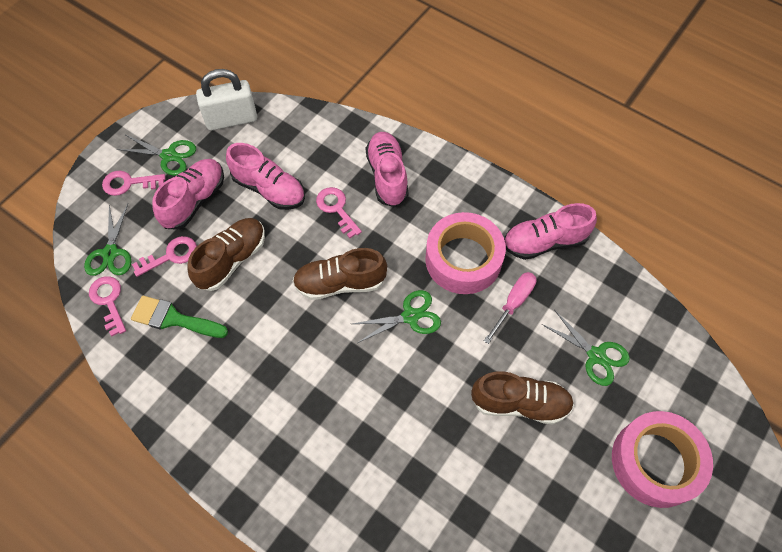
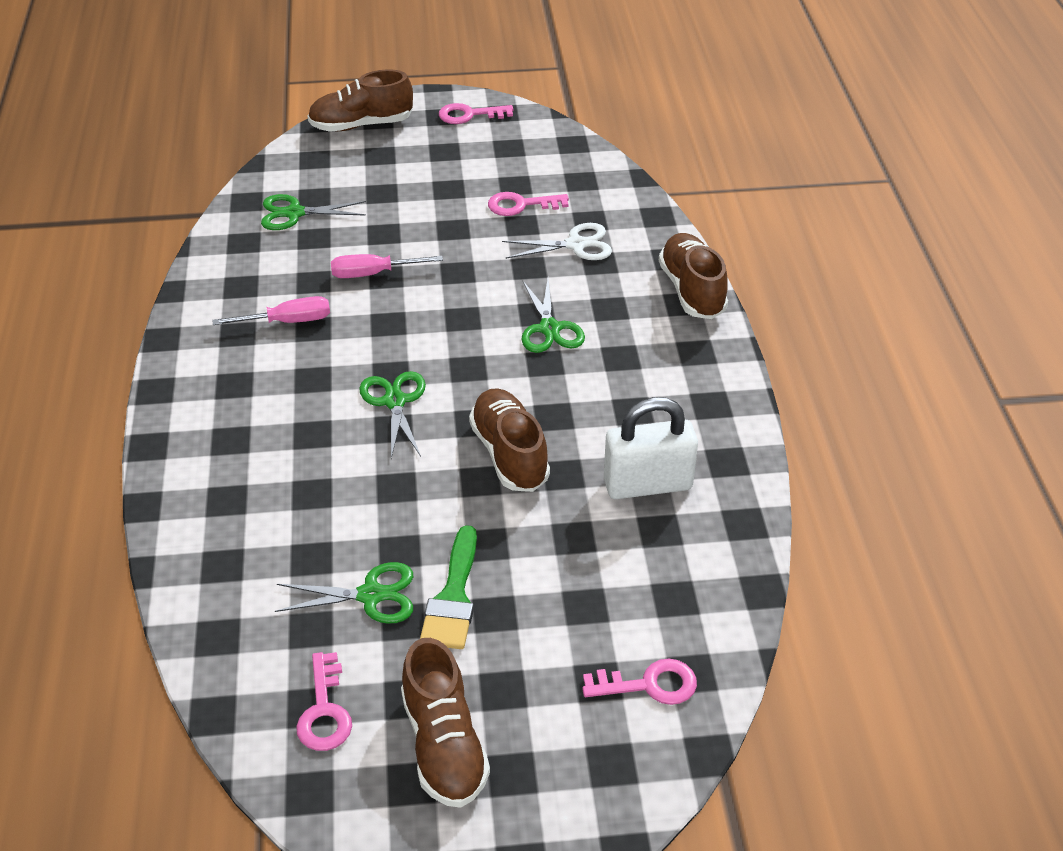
brown shoe: [187,218,265,291] [292,248,387,300] [471,371,574,424] = 3 -> [308,69,413,132] [401,638,490,808] [469,388,550,492] [659,233,728,319] = 4
pink screwdriver: [484,272,536,344] = 1 -> [212,296,330,325] [331,254,443,278] = 2
pink shoe: [152,159,224,230] [226,143,305,210] [366,132,409,207] [504,203,597,260] = 4 -> none = 0
pink tape: [425,212,506,294] [612,411,713,508] = 2 -> none = 0
white scissors: none = 0 -> [502,223,612,260] = 1

